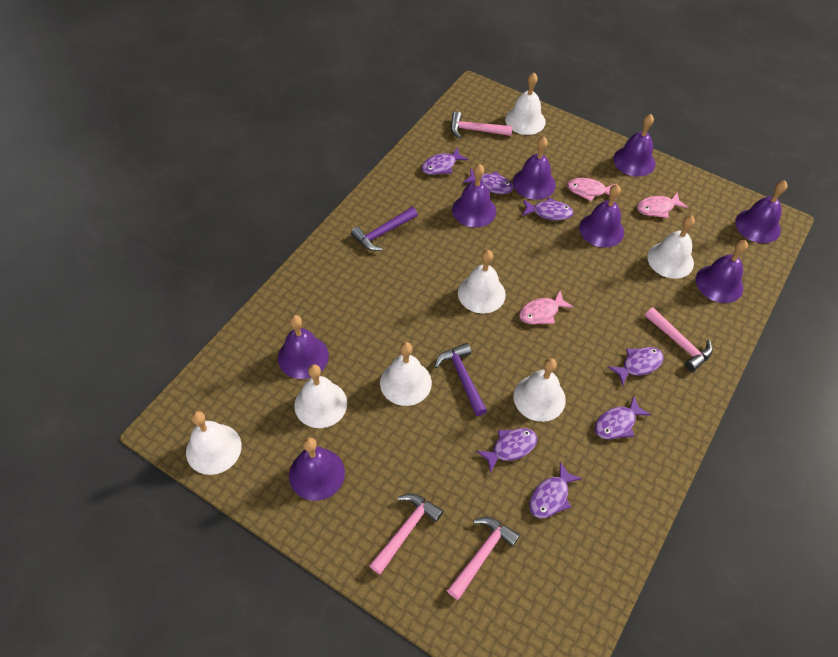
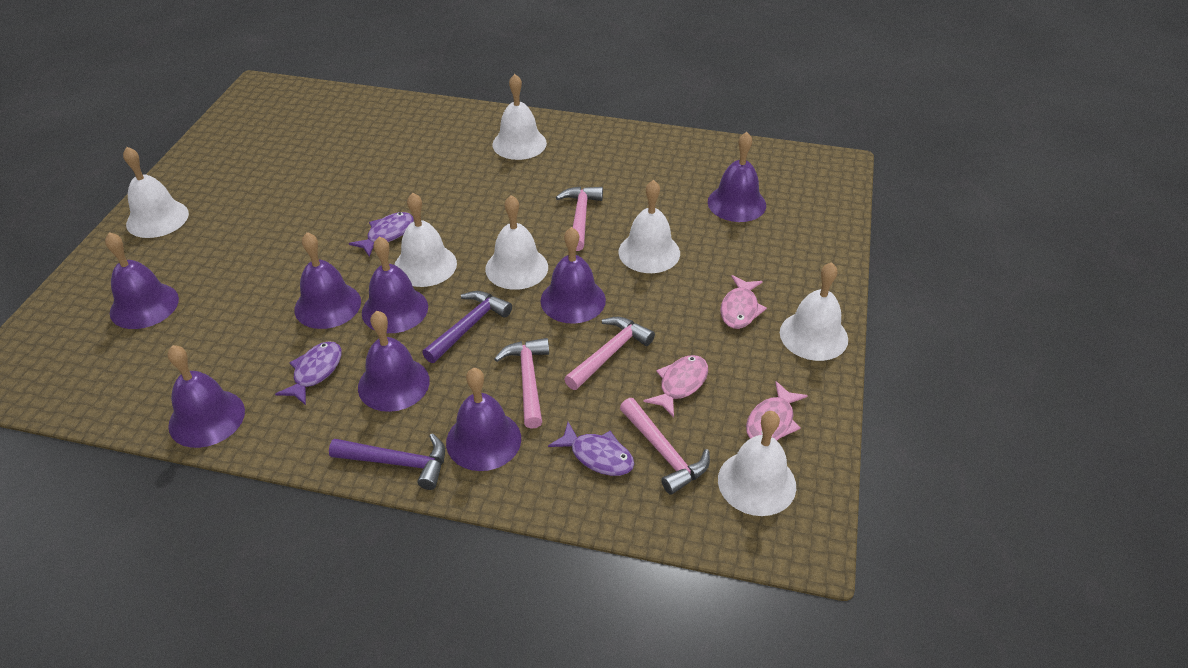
purple fish: [421,148,469,175] [463,169,514,194] [476,428,537,473] [522,197,573,220] [529,462,582,518] [595,396,651,439] [608,347,663,386] = 7 -> [275,341,342,405] [349,212,414,257] [548,422,634,476] = 3

